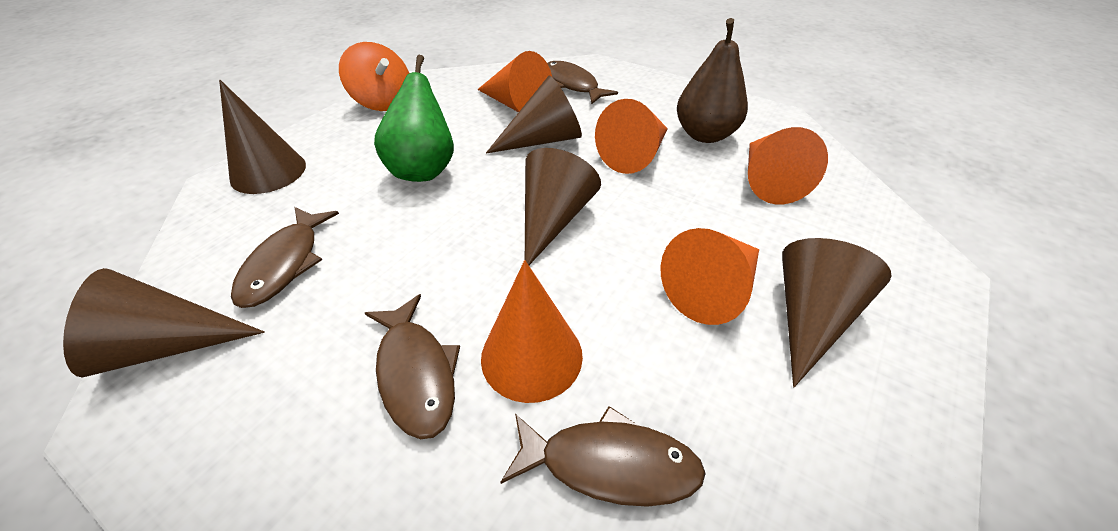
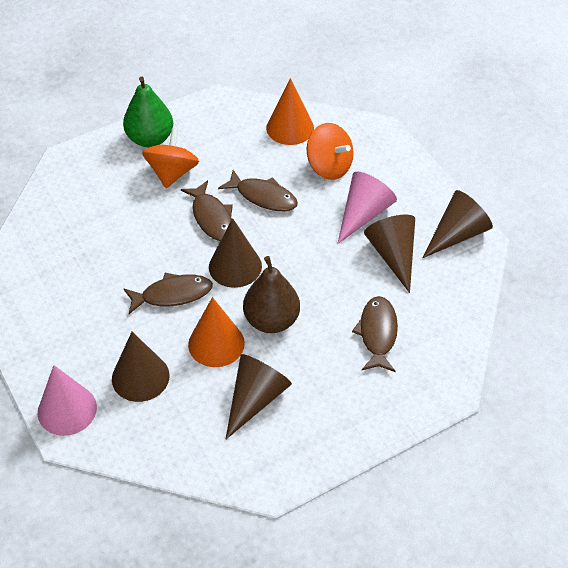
orange cone: [478,51,552,112] [481,260,583,403] [595,99,668,174] [661,228,759,325] [748,127,828,204] = 5 -> [188,297,245,367] [266,78,314,145] = 2
orange spinning top: [339,42,409,111] = 1 -> [142,128,199,188] [307,123,354,180] = 2
pink cone: none = 0 -> [38,365,97,436] [337,172,397,244] = 2

